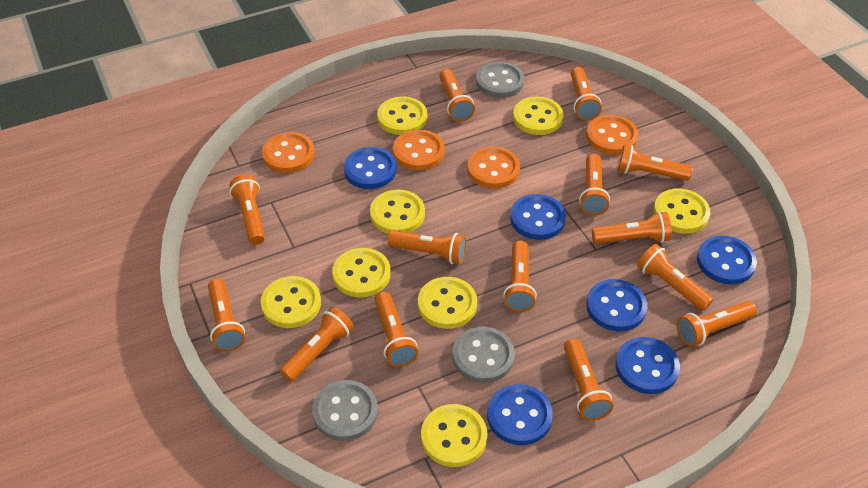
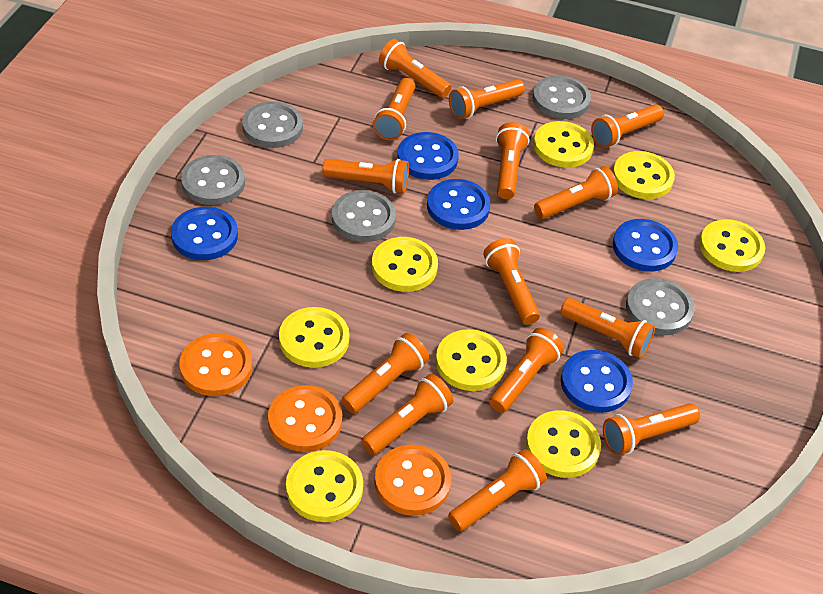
blue button: [344,147,397,189] [487,384,553,445] [510,194,566,240] [586,279,647,332] [615,337,680,394] [697,236,757,285] = 6 -> [171,207,238,260] [398,132,459,180] [427,179,490,230] [561,350,633,413] [613,219,678,272] = 5
grey button: [312,380,378,441] [452,327,515,383] [476,62,524,98] = 3 -> [181,155,245,205] [242,101,303,148] [332,190,396,242] [533,76,591,119] [626,278,695,335] = 5
orange button: [262,132,315,173] [393,130,445,170] [467,147,520,189] [586,115,638,155] = 4 -> [179,333,252,396] [268,385,342,452] [374,444,451,516] = 3

